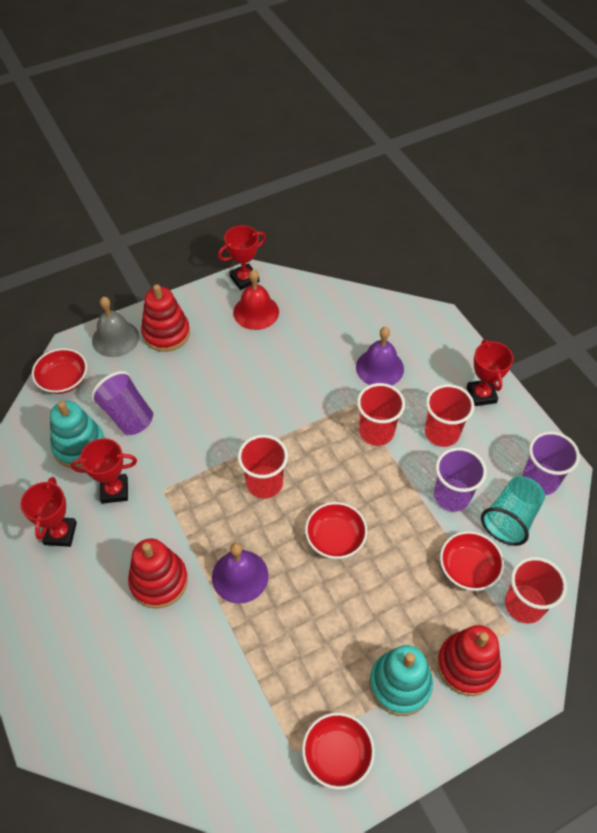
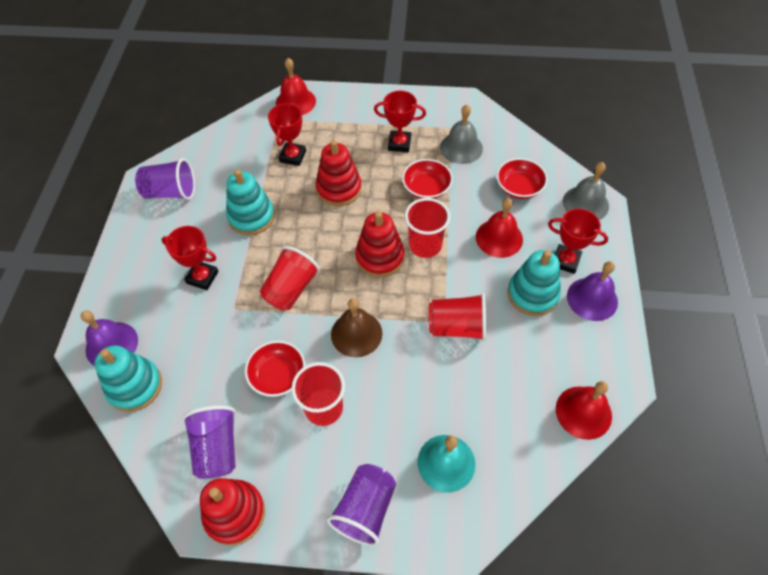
brown bell: none = 0 -> [331,298,382,357] = 1
grey bell: [92,297,139,357] = 1 -> [440,105,483,164] [563,162,609,220] = 2
red bell: [233,269,279,330] = 1 -> [276,58,316,115] [476,198,523,258] [556,381,612,440] = 3
red bowl: [32,348,87,394] [302,713,375,790] [305,502,367,559] [440,531,504,591] = 4 -> [245,341,305,397] [402,159,453,199] [496,158,548,199] = 3
turquoise bell: none = 0 -> [418,435,475,492] = 1
turquoise cup: [481,476,545,546] = 1 -> none = 0
turquoise stacking toy: [50,401,105,468] [369,645,433,716] = 2 -> [94,345,162,412] [226,169,275,235] [508,250,561,316] = 3

